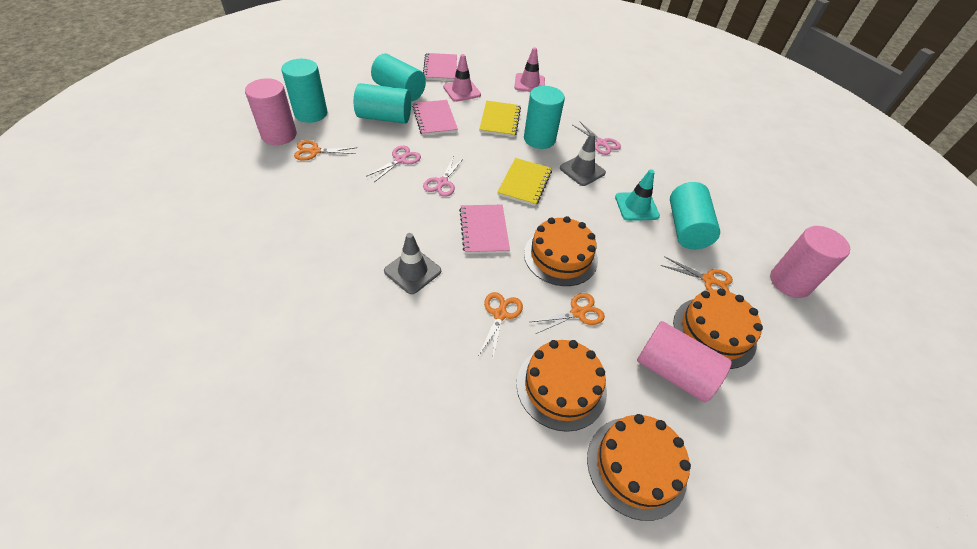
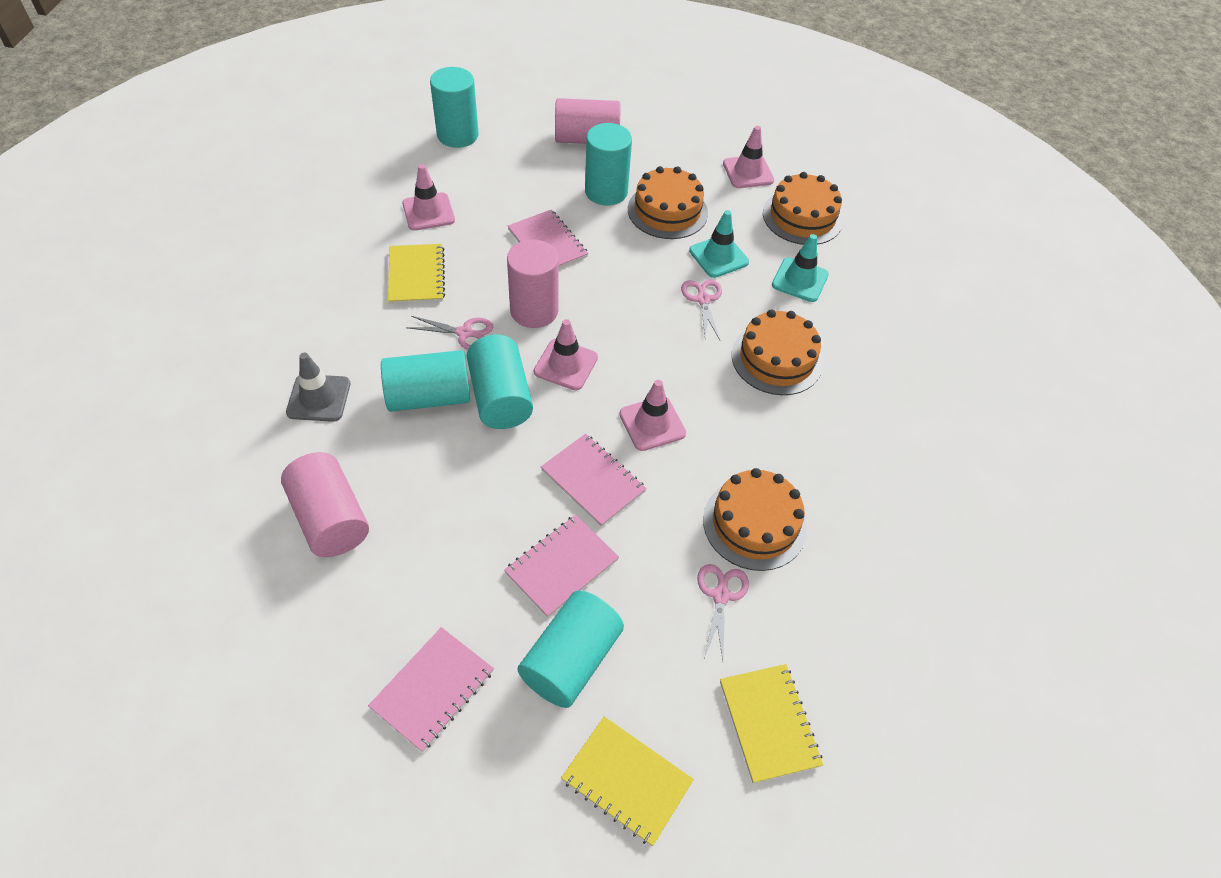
grey traffic cone: [384,233,441,294] [560,133,606,186] = 2 -> [286,353,350,422] = 1
orange scissors: [294,140,357,161] [479,292,523,357] [531,293,605,334] [661,256,733,292] = 4 -> none = 0
pink notebook: [412,100,458,136] [423,53,457,81] [459,205,510,254] = 3 -> [368,627,494,752] [504,515,619,618] [508,210,588,268] [541,434,647,527] = 4
pink traffic cone: [443,54,481,102] [514,47,545,92] = 2 -> [402,164,455,231] [534,319,598,390] [619,380,686,451] [723,126,774,188] = 4
turquoise traffic cone: [615,169,660,221] = 1 -> [689,210,749,278] [772,234,829,302] = 2
yellow notebook: [479,101,521,137] [497,158,552,206] = 2 -> [388,244,445,304] [561,716,694,846] [720,664,823,783] = 3

